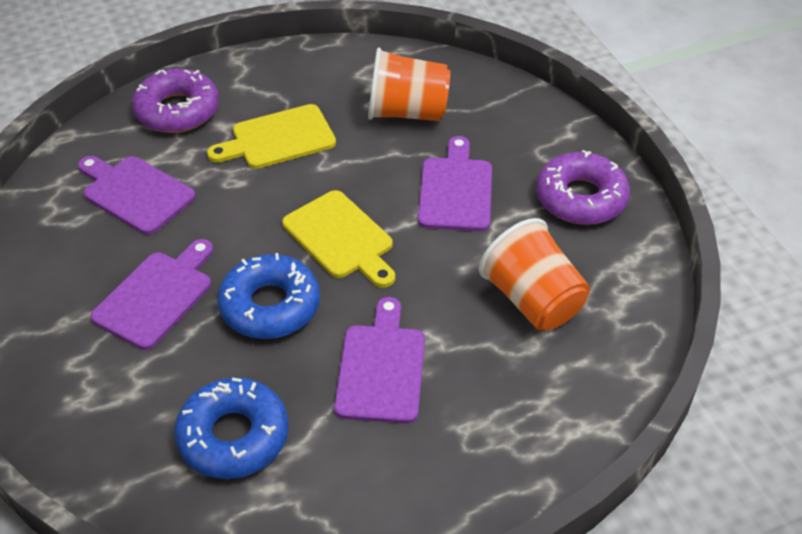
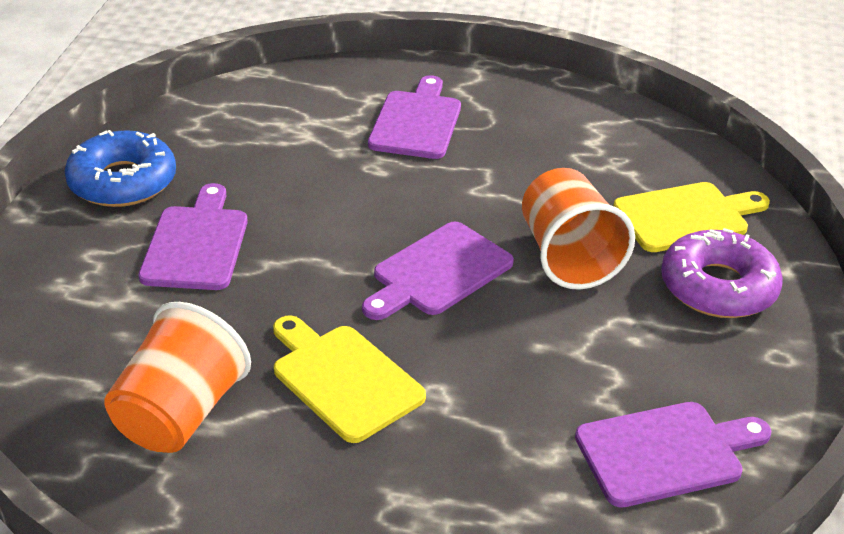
blue donut: [174,377,289,479] [217,253,320,339] = 2 -> [64,130,176,207] = 1
purple donut: [132,68,219,133] [536,150,630,225] = 2 -> [661,228,783,318] = 1

